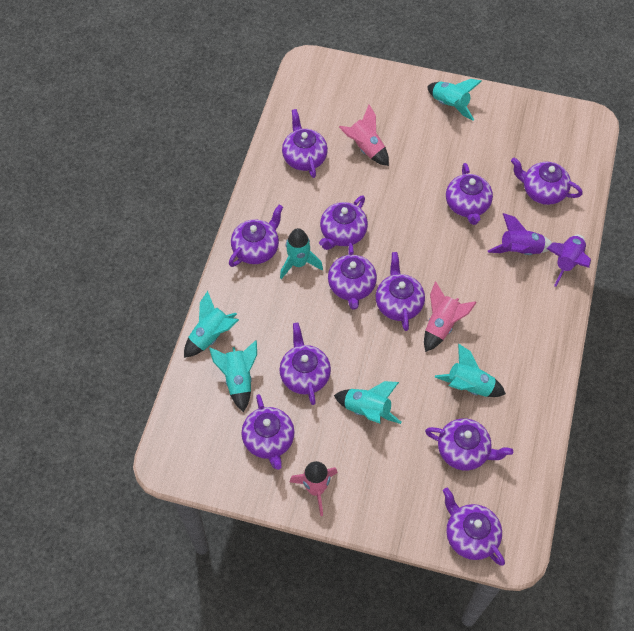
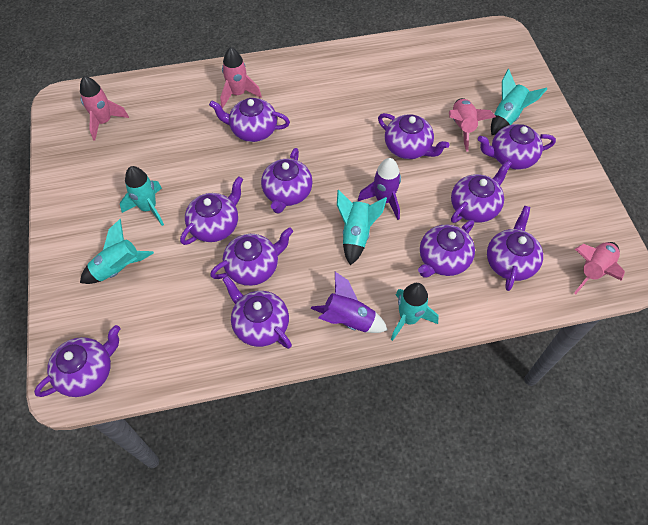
pink rocket: [290,461,338,516] [339,105,389,166] [424,281,477,352] = 3 -> [80,76,129,141] [220,47,262,108] [449,98,496,151] [574,242,625,294] = 4
turquoise rocket: [184,291,239,358] [209,340,257,412] [280,228,323,279] [334,381,402,424] [427,79,482,121] [435,344,506,397] = 6 -> [80,219,154,284] [120,166,164,226] [337,190,387,265] [391,283,439,341] [491,69,547,135] = 5

